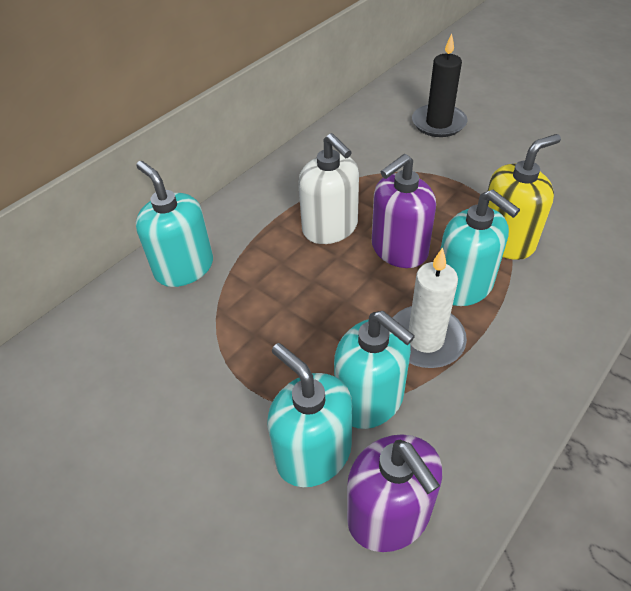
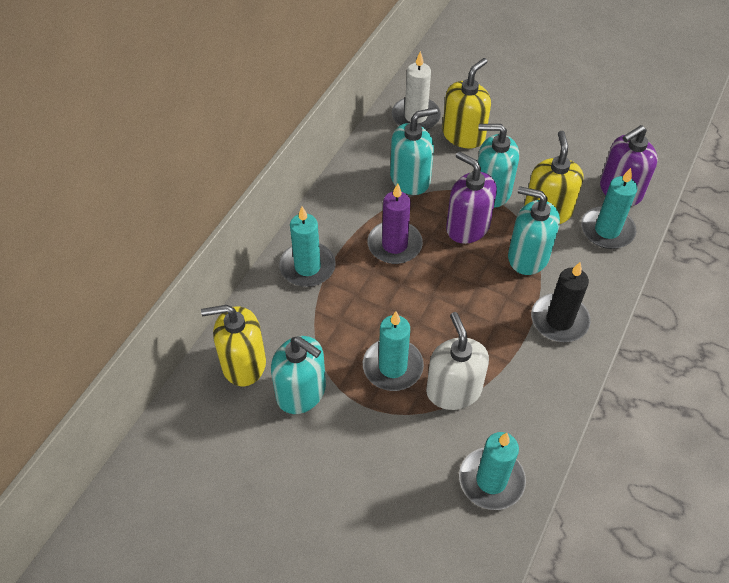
purple candle: none = 0 -> [367,183,423,264] = 1
turquoise candle: none = 0 -> [279,206,336,287] [363,312,424,391] [459,432,526,510] [581,168,638,249] = 4
yellow soap dispenser: [488,134,561,260] = 1 -> [201,305,266,387] [442,58,491,148] [524,131,583,224] = 3

